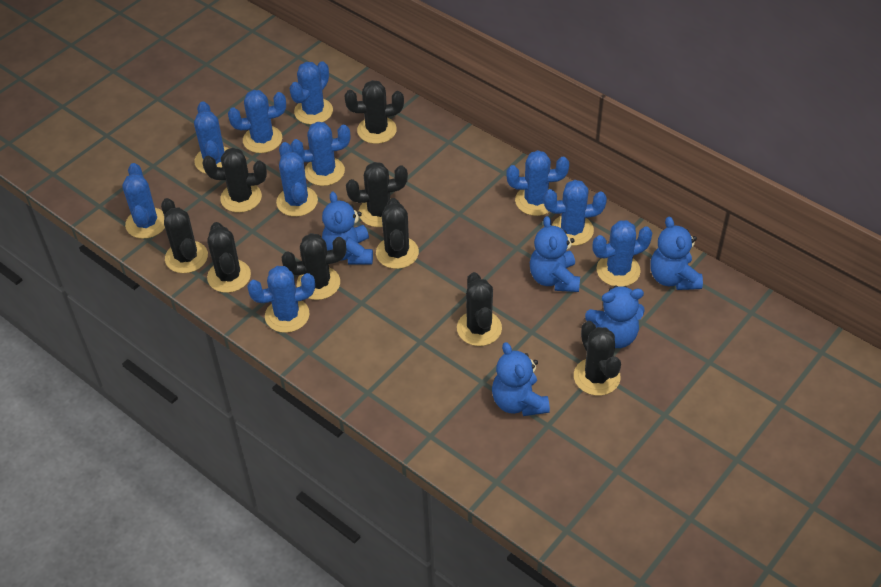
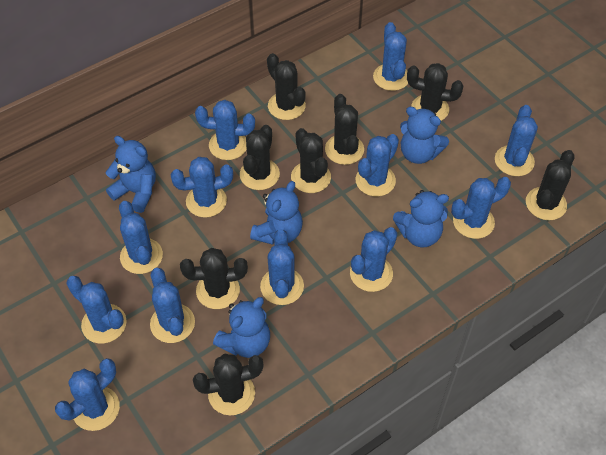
black cactus: [161,198,208,273] [202,148,267,213] [207,222,251,293] [281,233,346,300] [344,80,404,144] [346,162,408,227] [376,198,419,269] [457,272,502,346] [574,321,621,396] = 9 -> [180,248,248,309] [193,354,263,415] [240,125,280,190] [267,53,306,120] [291,128,331,193] [325,94,364,165] [407,63,464,121] [526,150,575,220] = 8
blue cactus: [122,163,165,239] [194,101,229,174] [228,90,286,153] [247,266,315,333] [276,142,318,217] [289,61,333,124] [290,122,350,186] [506,150,569,216] [544,180,607,246] [592,220,653,287] = 10 -> [55,358,120,431] [66,276,127,344] [119,201,163,274] [150,268,195,343] [171,157,233,218] [195,100,255,160] [260,229,304,305] [350,227,397,292] [356,134,399,196] [373,22,408,91] [451,177,511,239] [495,105,538,176] = 12

